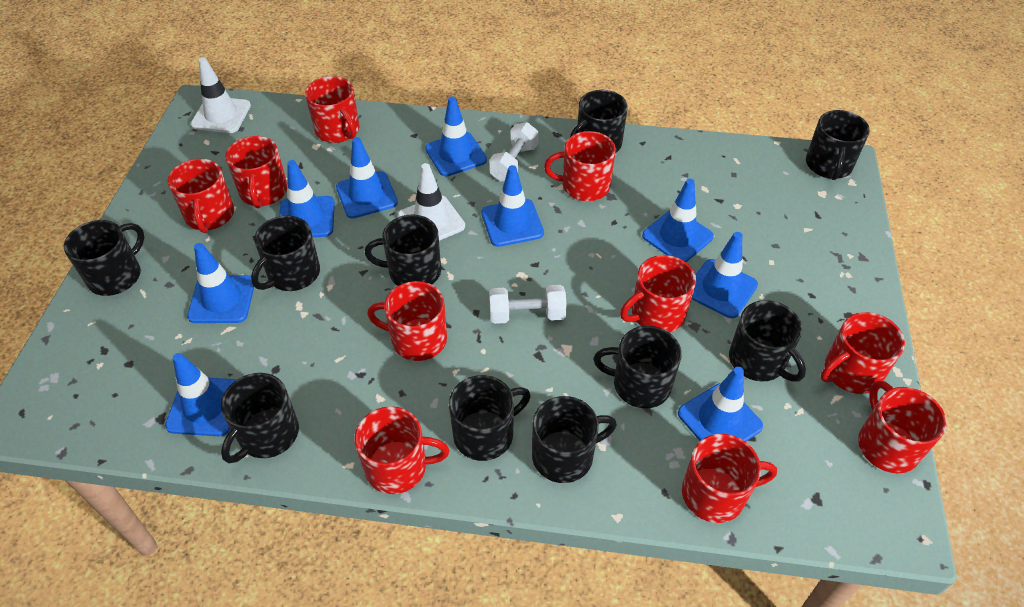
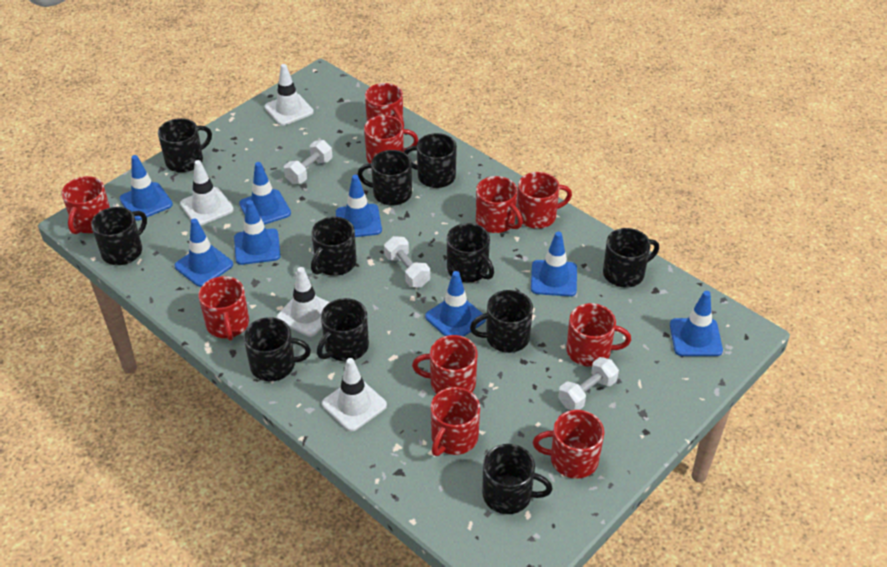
black mug: [64,220,144,296] [221,373,299,463] [251,215,320,291] [365,214,441,286] [449,375,531,461] [532,396,617,483] [570,90,628,153] [593,326,682,409] [729,300,806,382] [806,110,870,180] = 10 -> [91,207,147,265] [158,118,212,173] [244,317,311,382] [311,217,356,276] [317,298,369,361] [357,150,412,206] [404,133,457,188] [447,223,494,282] [470,290,533,353] [482,444,553,514] [603,228,659,288] = 11
blue traffic cone: [165,353,237,436] [187,243,254,323] [279,160,335,238] [336,137,398,219] [425,96,487,177] [481,165,544,247] [642,179,714,262] [678,367,763,442] [692,232,758,318] = 9 -> [120,155,173,221] [175,218,233,287] [234,200,281,265] [239,162,291,225] [336,175,382,237] [425,271,486,337] [531,232,577,297] [670,291,723,356] = 8
white dumbbell: [489,122,539,182] [489,285,567,324] = 2 -> [284,140,332,184] [384,236,430,287] [558,357,619,410] = 3
white traffic cone: [191,57,251,133] [398,163,465,241] = 2 -> [180,160,234,226] [264,64,314,126] [276,267,330,337] [322,358,387,432] = 4

